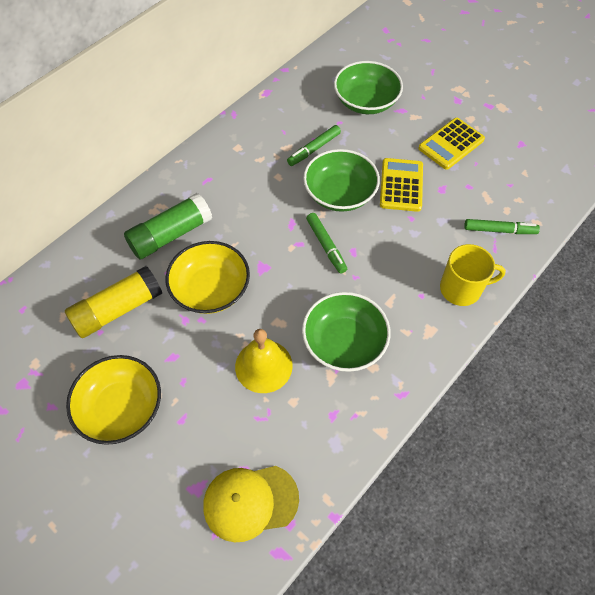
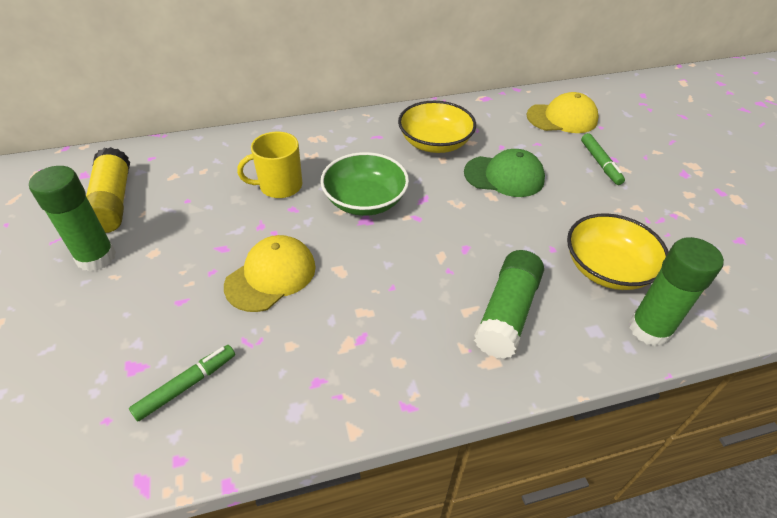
green bowl: [302,292,391,372] [303,149,380,212] [334,61,403,114] = 3 -> [321,152,409,216] = 1
green cap: none = 0 -> [464,149,545,197] = 1
green glue stick: [124,193,212,259] = 1 -> [29,166,116,272] [474,250,544,359] [629,237,724,346] = 3
green marker: [287,125,341,166] [306,213,347,274] [464,219,540,234] = 3 -> [129,345,235,421] [581,133,625,185] = 2
yellow bell: [235,329,293,393] = 1 -> none = 0
yellow calculator: [380,158,423,212] [418,118,485,170] = 2 -> none = 0
yellow cap: [203,466,299,542] = 1 -> [224,235,316,312] [526,92,599,133] = 2

